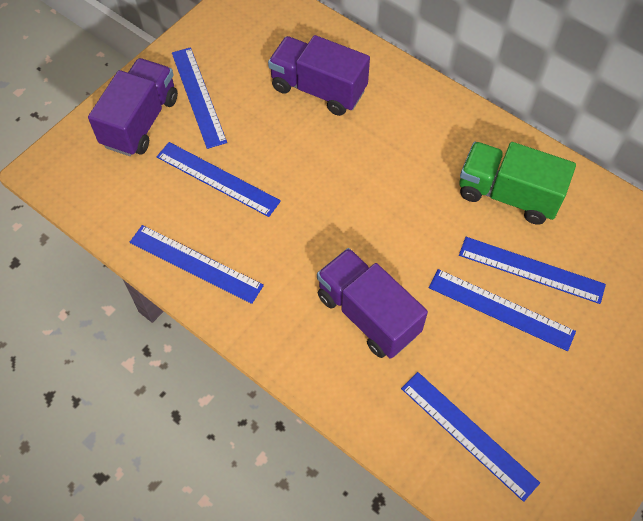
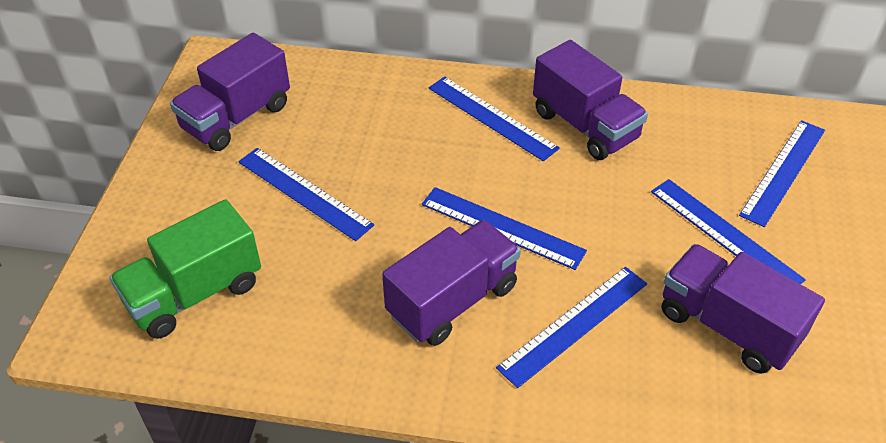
purple truck: [88,58,178,156] [268,35,370,116] [317,248,428,359] = 3 -> [170,33,290,151] [382,220,521,346] [533,40,648,160] [662,244,825,374] = 4

